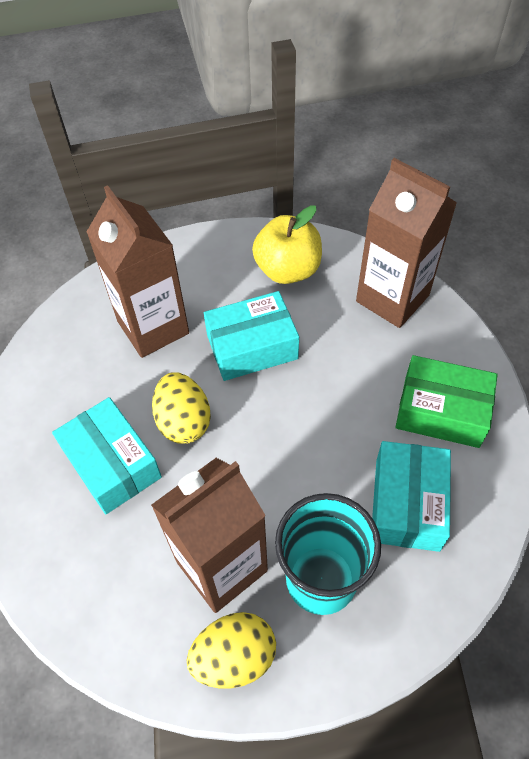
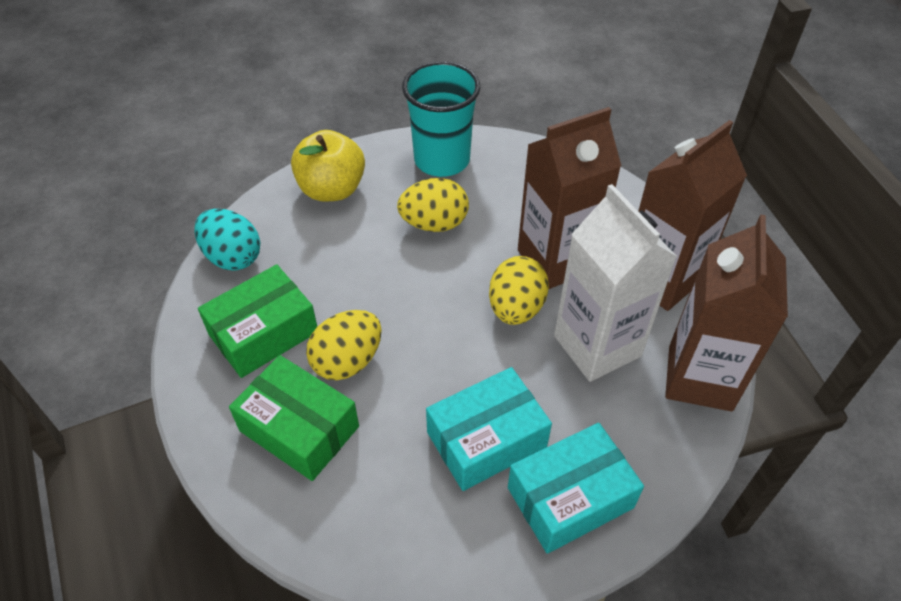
green box: [396,355,498,448] = 1 -> [198,264,317,378] [229,355,359,481] = 2
turquoise box: [52,397,162,514] [204,291,299,381] [372,441,451,552] = 3 -> [426,367,552,491] [508,423,644,554] = 2
turquoise egg: none = 0 -> [194,209,260,271] = 1
white carton: none = 0 -> [554,184,677,382] = 1
yellow egg: [152,372,211,444] [187,612,276,688] = 2 -> [306,310,382,380] [397,178,469,232] [489,256,549,325] = 3

